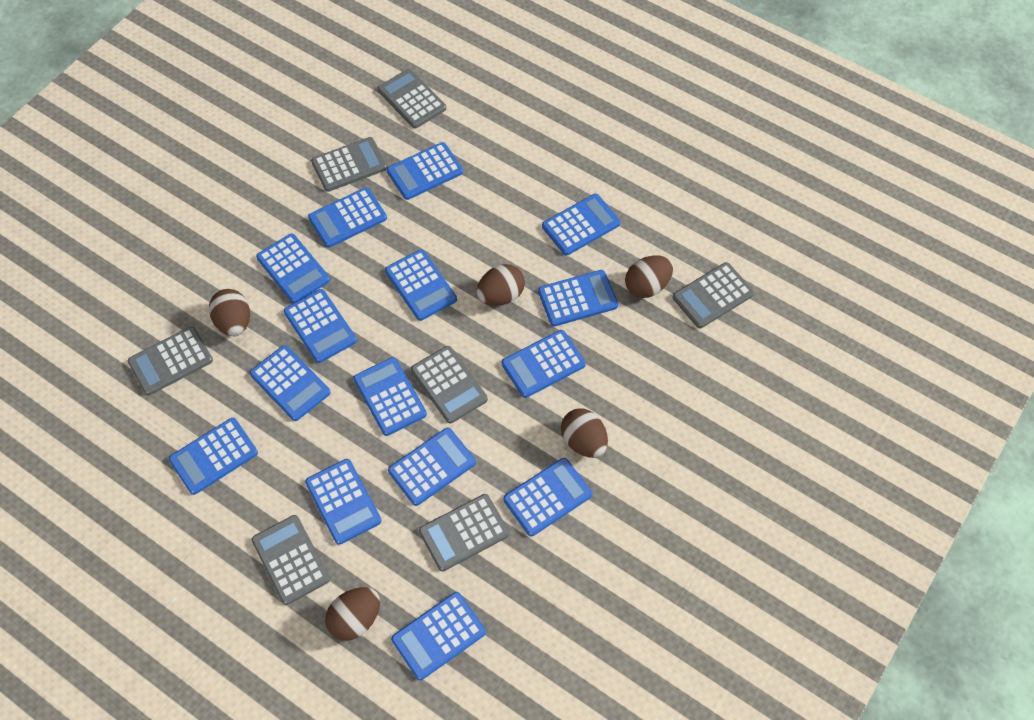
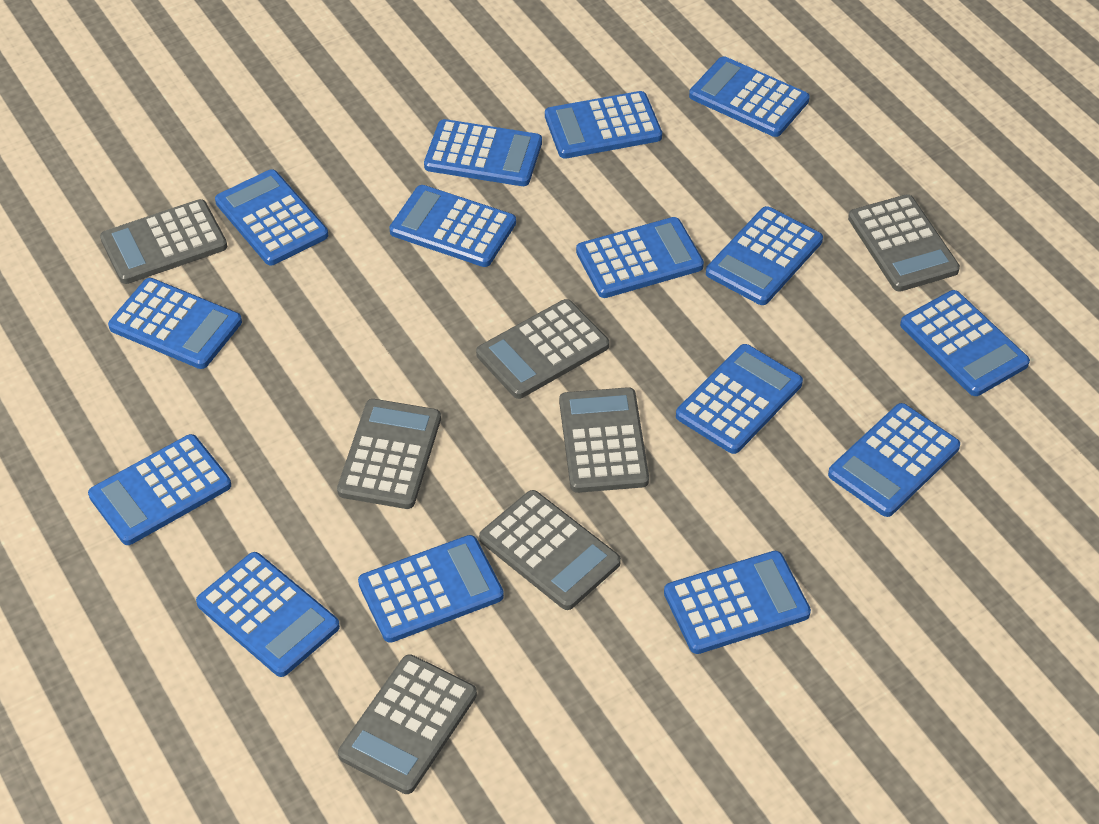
brown egg: [209,289,250,336] [325,587,380,641] [476,264,525,306] [561,408,608,458] [625,256,673,298] = 5 -> none = 0

